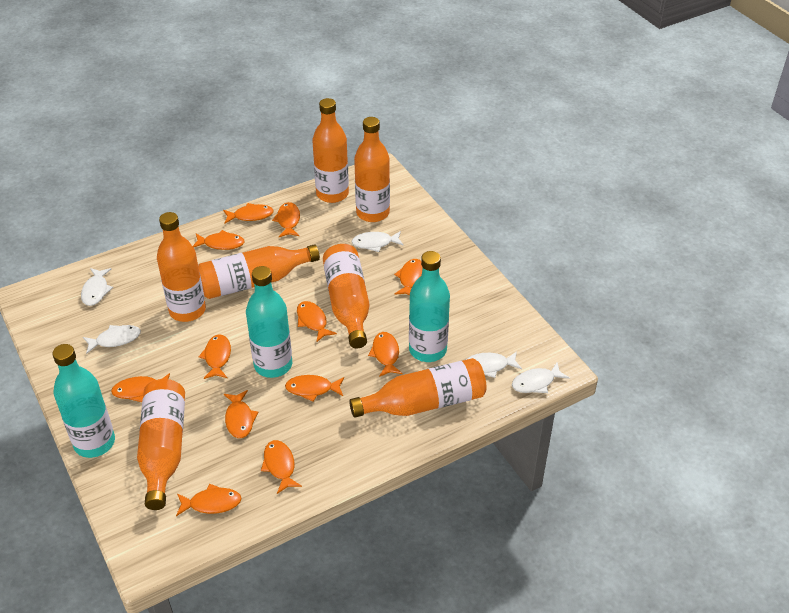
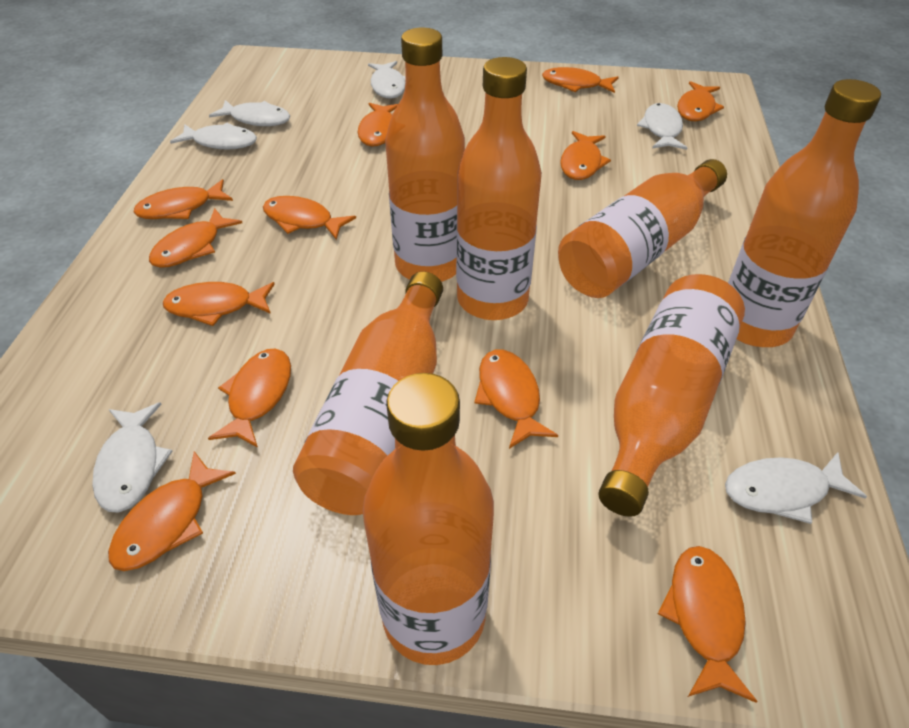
turquoise bottle: [52,344,115,458] [246,266,292,378] [409,251,450,362] = 3 -> none = 0
white fish: [81,268,113,306] [83,325,141,354] [352,231,404,252] [466,351,522,378] [512,362,569,393] = 5 -> [92,402,173,513] [170,123,257,150] [209,100,290,126] [368,61,406,98] [637,103,687,150] [725,452,867,524] = 6

